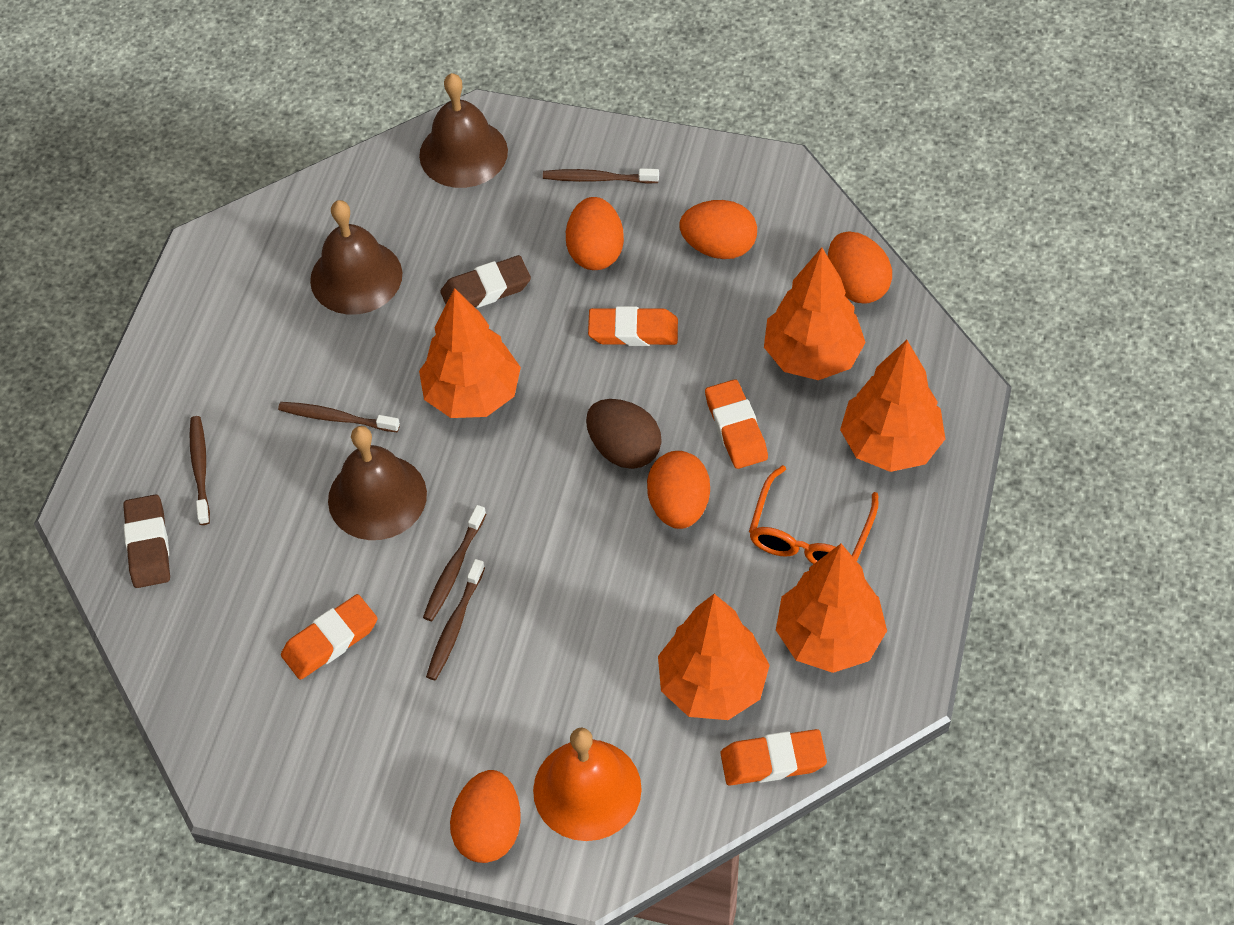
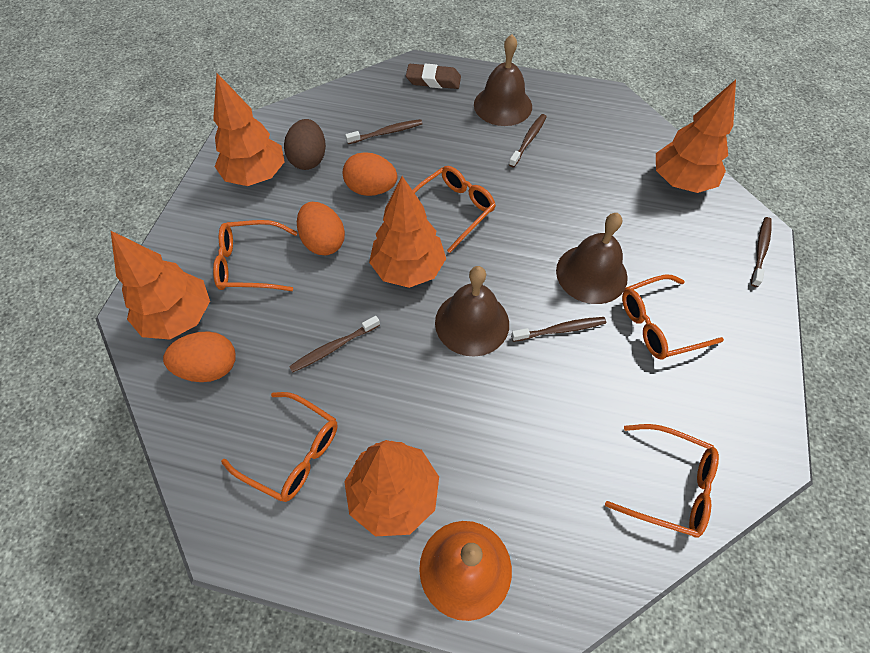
brown eraser: [123,494,170,588] [440,255,531,308] = 2 -> [406,64,461,89] = 1
orange egg: [450,770,521,863] [566,197,624,270] [647,451,710,529] [679,200,757,259] [828,231,892,304] = 5 -> [163,331,236,382] [297,202,345,255] [343,152,398,196] = 3
orange eraser: [281,594,377,680] [588,306,678,346] [705,379,768,469] [720,729,827,786] = 4 -> none = 0
orange glasses: [749,465,878,564] = 1 -> [213,220,298,291] [221,392,338,502] [413,166,496,253] [605,424,719,538] [622,275,724,359] = 5

